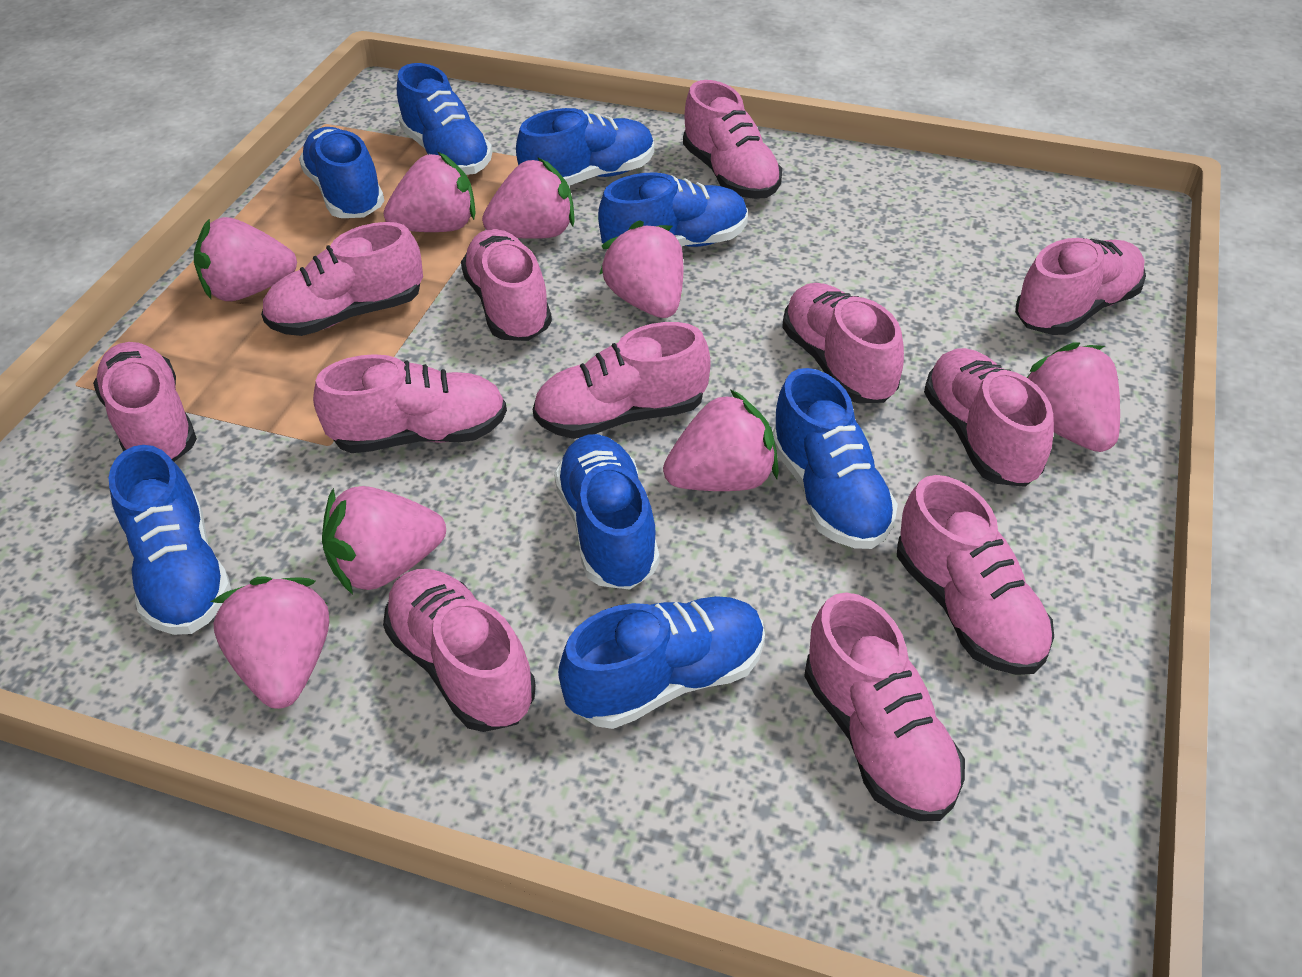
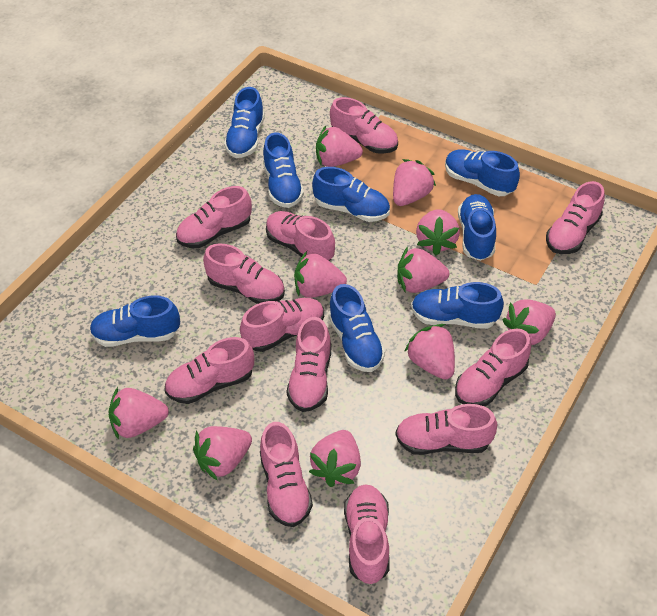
pink strawberry: [194,217,297,301] [211,576,329,709] [322,486,446,595] [383,152,475,232] [482,157,575,239] [599,220,683,318] [663,389,779,491] [1027,342,1120,452] = 8 -> [108,387,169,440] [193,426,252,481] [294,251,347,298] [309,430,361,487] [316,126,363,167] [393,159,436,206] [397,247,449,293] [404,324,455,380] [416,209,460,255] [502,299,556,345] = 10

